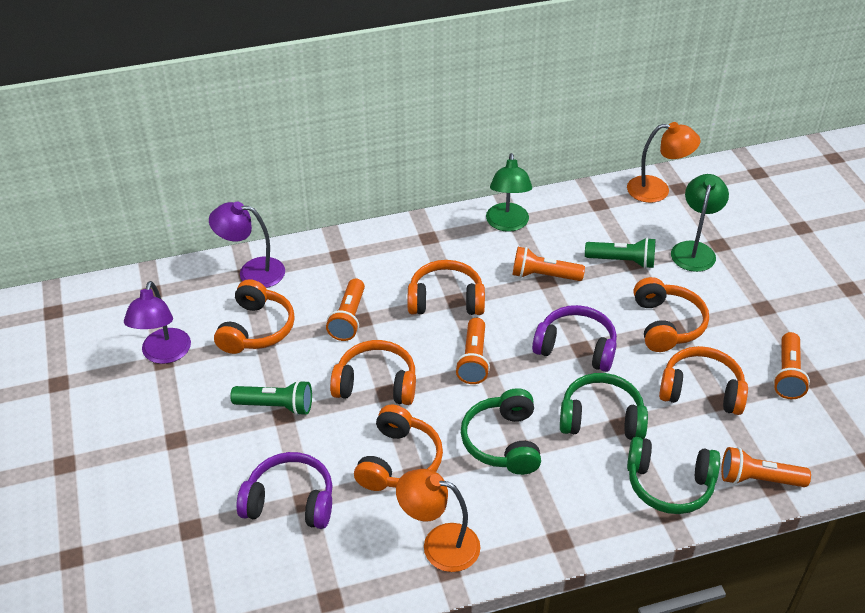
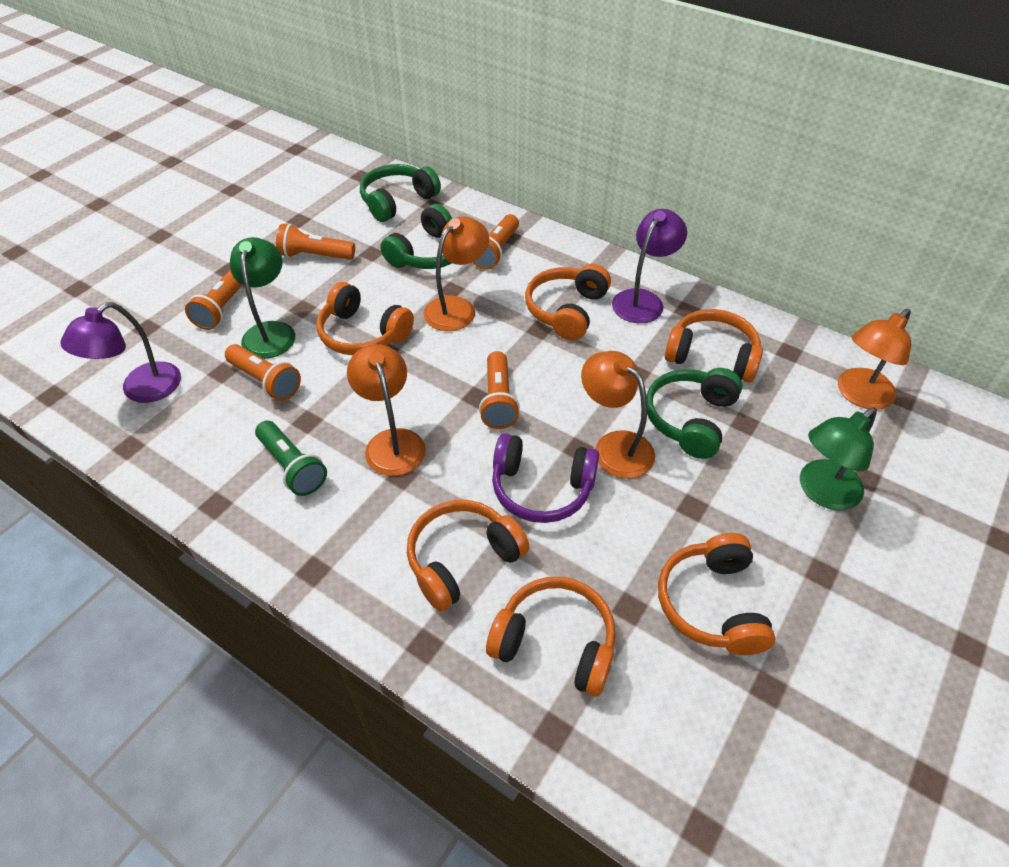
green flashlight: [230,380,312,416] [585,238,655,269] = 2 -> [255,421,327,496] = 1
orange lamp: [396,469,481,572] [627,122,701,203] = 2 -> [347,344,426,476] [424,216,489,331] [581,351,655,479] [838,309,911,409] = 4
purple headphones: [236,452,333,529] [532,305,617,372] = 2 -> [492,433,599,523] = 1

